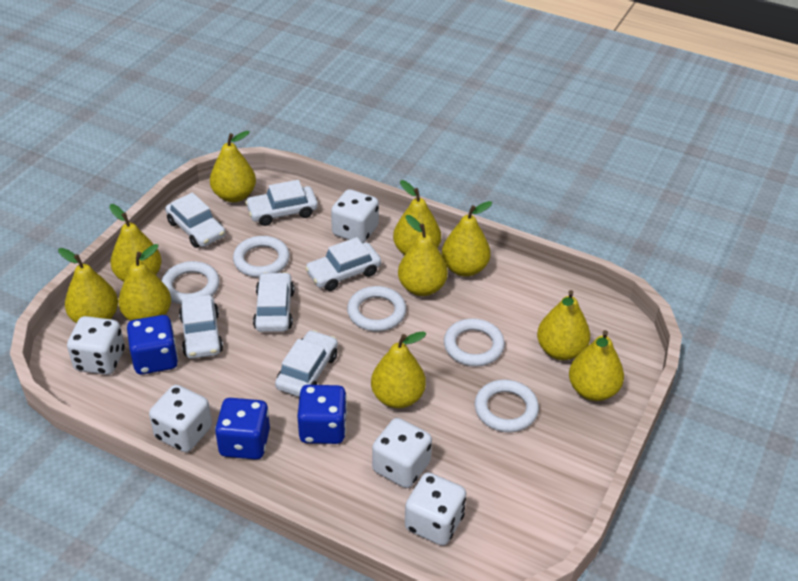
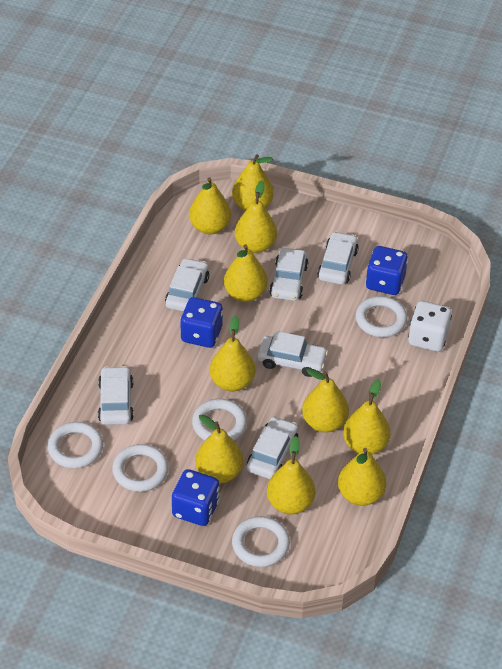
white dice: [67,316,125,375] [149,385,212,452] [331,189,379,243] [372,418,432,488] [405,472,466,546] = 5 -> [408,301,452,352] = 1

